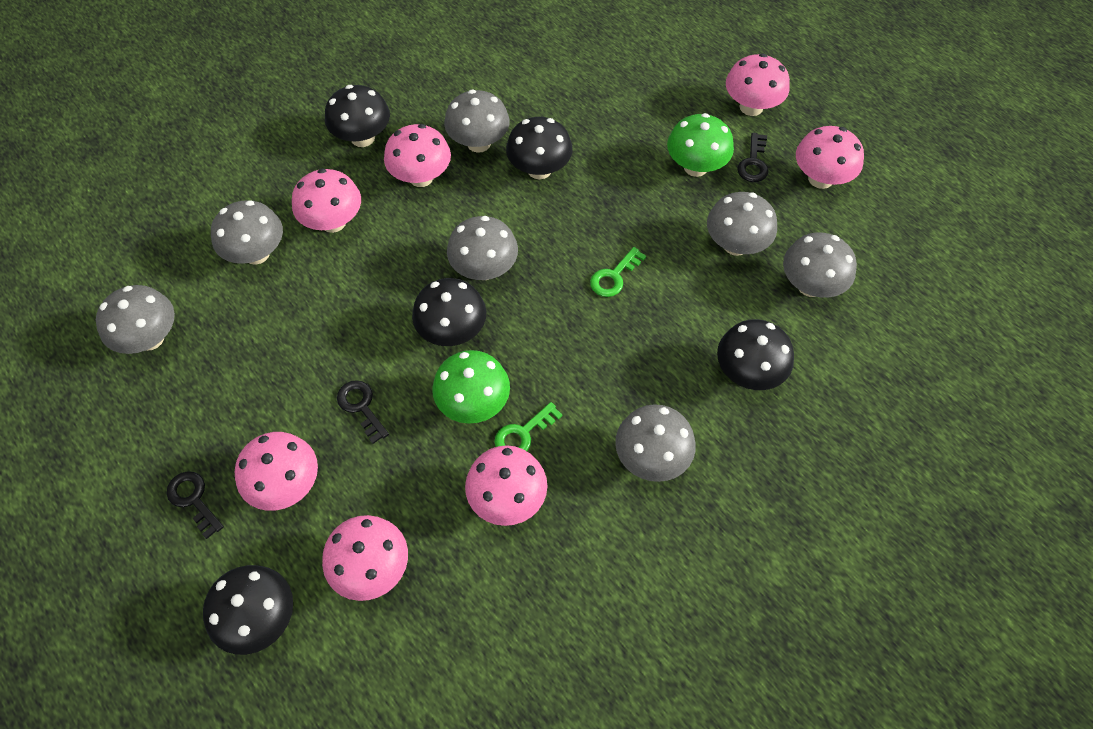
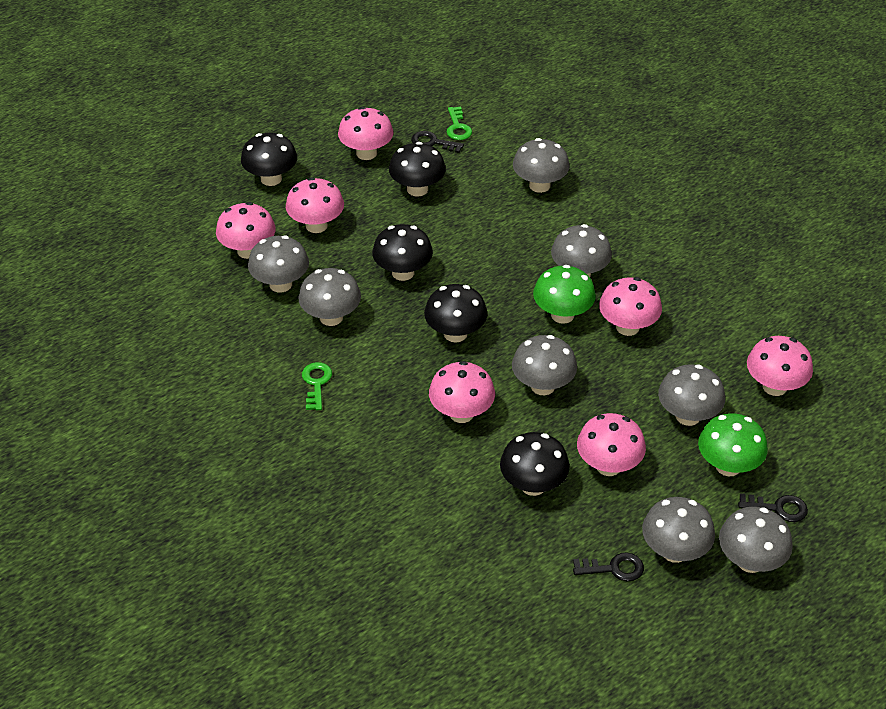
grey mushroom: [96,285,175,354] [211,200,283,265] [444,90,510,153] [447,216,518,280] [615,404,696,482] [707,192,777,256] [783,233,857,298] = 7 -> [248,235,309,293] [298,268,361,326] [512,335,577,395] [513,138,570,193] [551,224,612,277] [642,497,715,563] [658,364,725,426] [719,507,793,573] = 8

